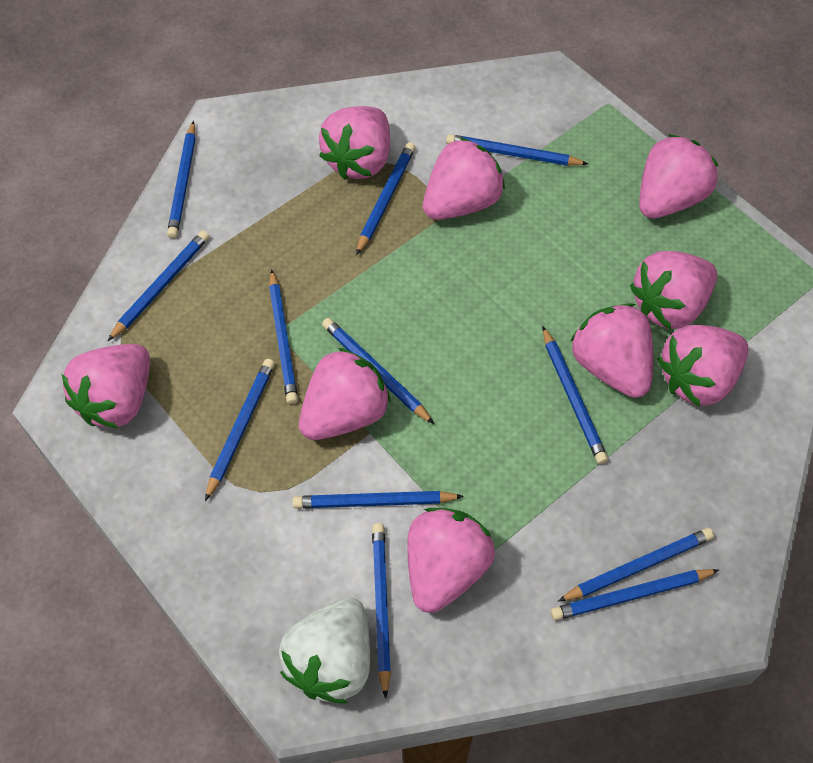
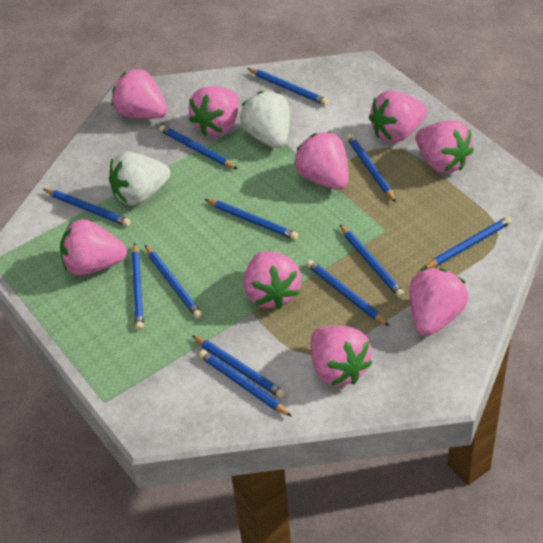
white strawberry: [279,598,370,704] = 1 -> [109,152,170,206] [240,91,290,148] = 2

